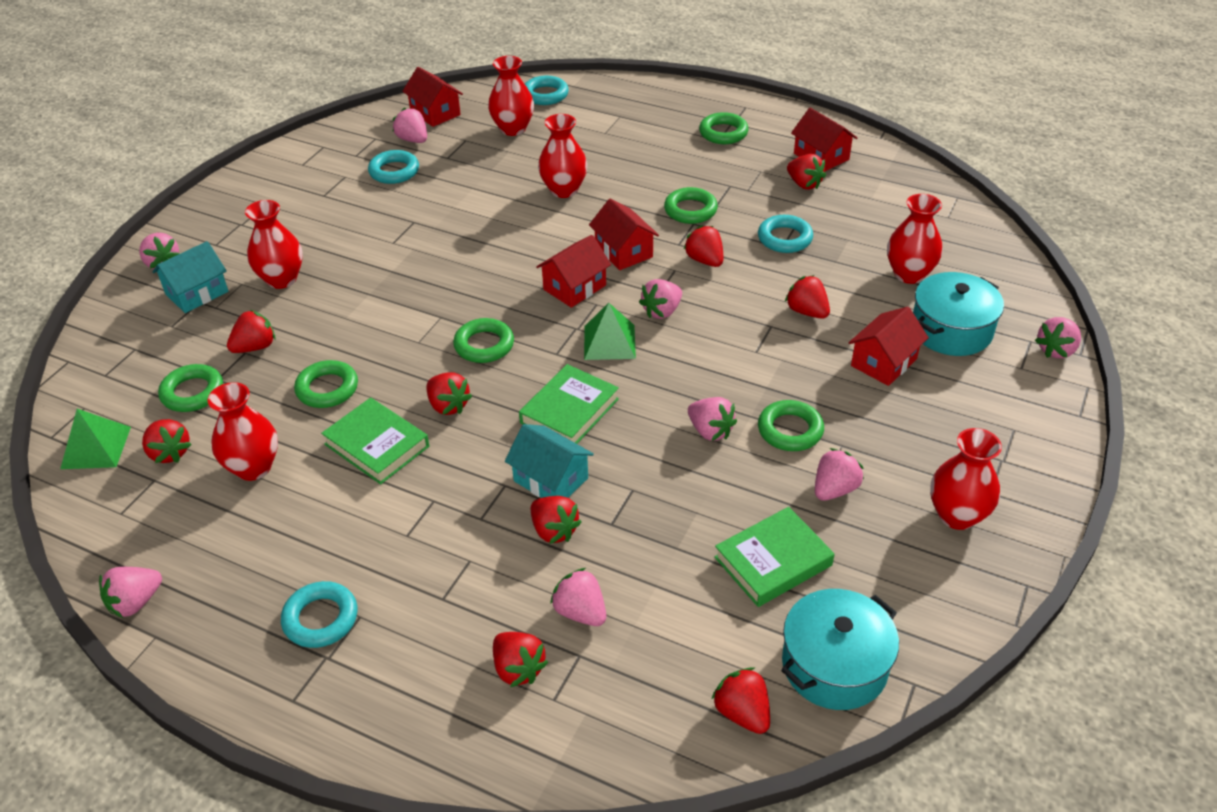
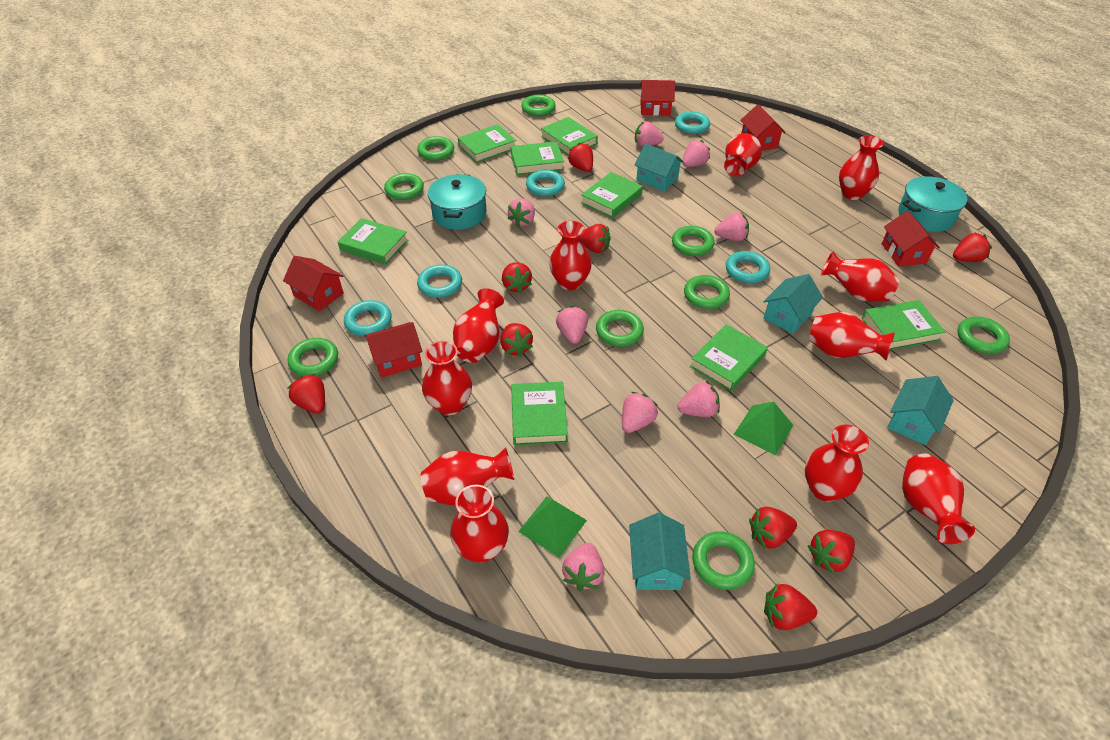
green book: [321,397,429,484] [519,364,619,444] [714,507,835,607] = 3 -> [338,218,408,265] [458,124,516,163] [510,141,564,175] [511,382,568,445] [541,117,598,156] [581,172,643,218] [690,324,768,391] [862,300,945,350] = 8
green ring: [158,364,223,412] [294,360,358,408] [453,318,514,363] [664,187,718,224] [699,112,749,144] [758,400,824,451] = 6 -> [288,338,338,376] [384,173,424,200] [417,136,454,161] [521,95,556,116] [596,310,644,347] [672,226,715,256] [684,275,730,309] [692,531,755,590] [957,317,1010,354] = 9
red vase: [207,382,278,481] [245,200,303,289] [488,56,534,136] [538,114,587,198] [887,194,943,284] [930,428,1002,530] = 6 -> [421,447,514,506] [422,341,472,415] [450,485,509,563] [453,288,504,363] [549,221,592,290] [724,133,762,177] [805,425,869,502] [809,312,895,361] [821,251,900,302] [839,135,884,200] [902,454,975,544] = 11
turquoise house: [152,241,228,313] [505,424,594,498] = 2 -> [629,513,691,590] [635,144,684,191] [763,274,823,334] [887,376,954,445] = 4
turquoise ring: [281,581,357,648] [368,150,419,184] [525,76,569,105] [758,215,813,253] = 4 -> [344,300,391,336] [417,264,462,298] [526,170,565,197] [675,111,710,134] [726,251,770,283] = 5

